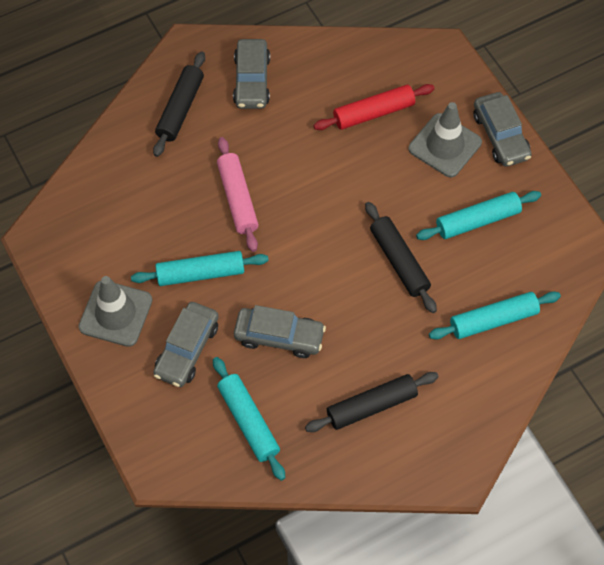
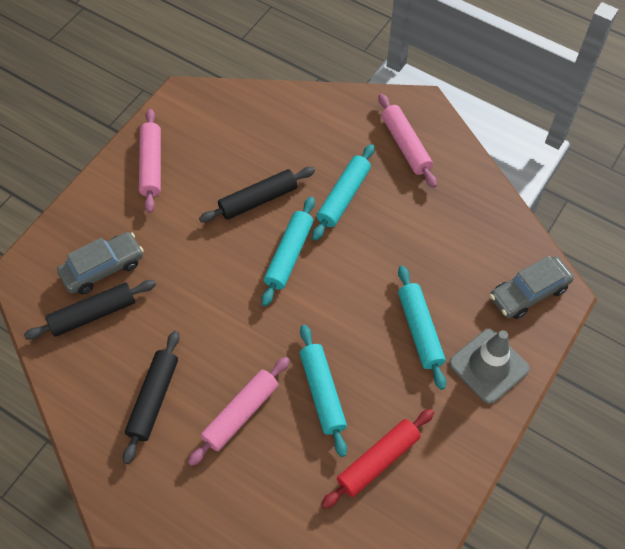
grey car: [153,302,218,387] [233,39,270,109] [234,305,326,358] [474,92,532,167] = 4 -> [57,232,144,294] [490,256,574,319] = 2
grey traffic cone: [78,276,152,347] [409,102,482,177] = 2 -> [449,329,530,404] = 1
pink rolling pin: [217,137,259,252] = 1 -> [139,109,161,213] [188,357,290,466] [378,94,437,188] = 3

